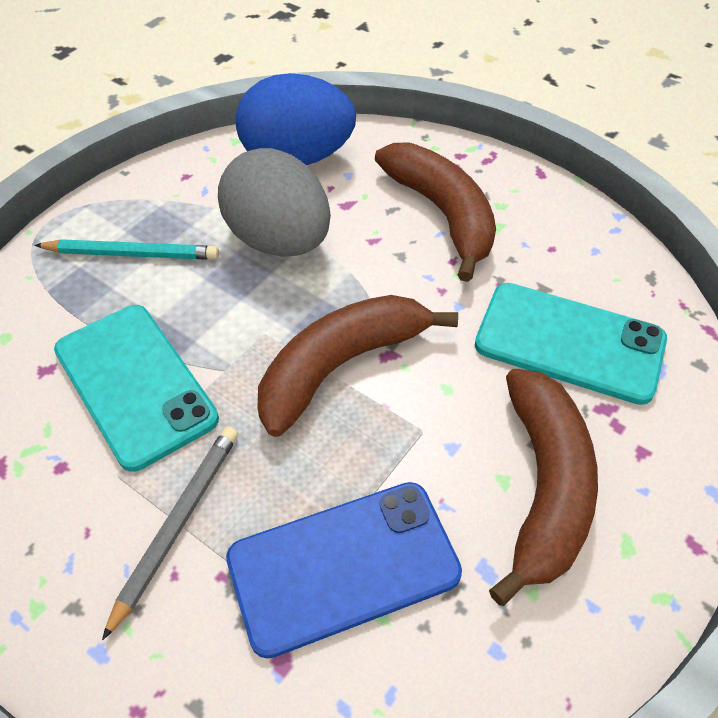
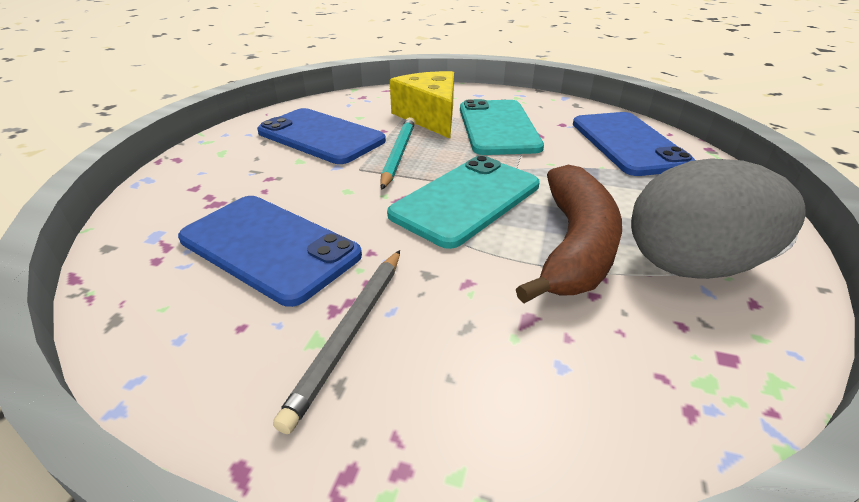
blue egg: [236,73,356,165] = 1 -> none = 0
blue phone: [226,482,462,659] = 1 -> [178,196,362,307] [257,108,386,164] [573,112,695,176] = 3
brown banana: [258,295,458,437] [375,142,496,282] [489,369,598,606] = 3 -> [516,165,622,303] = 1
yellow cheese: none = 0 -> [390,71,454,139] = 1

